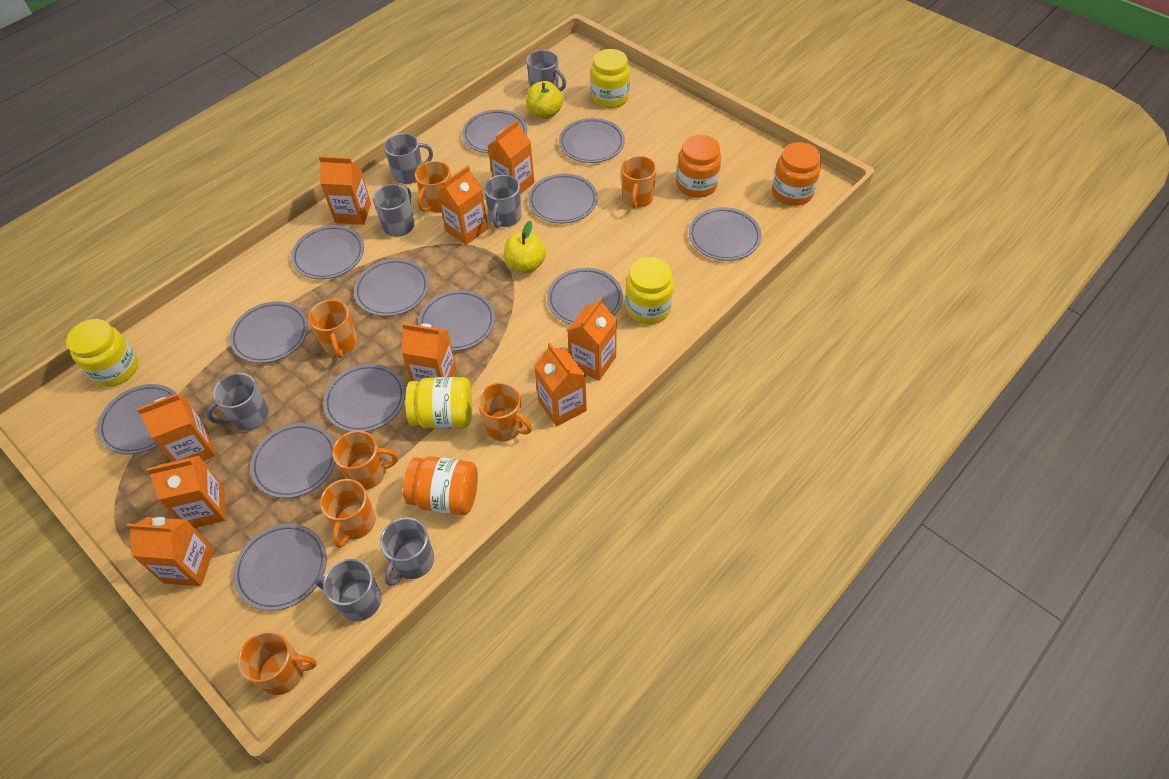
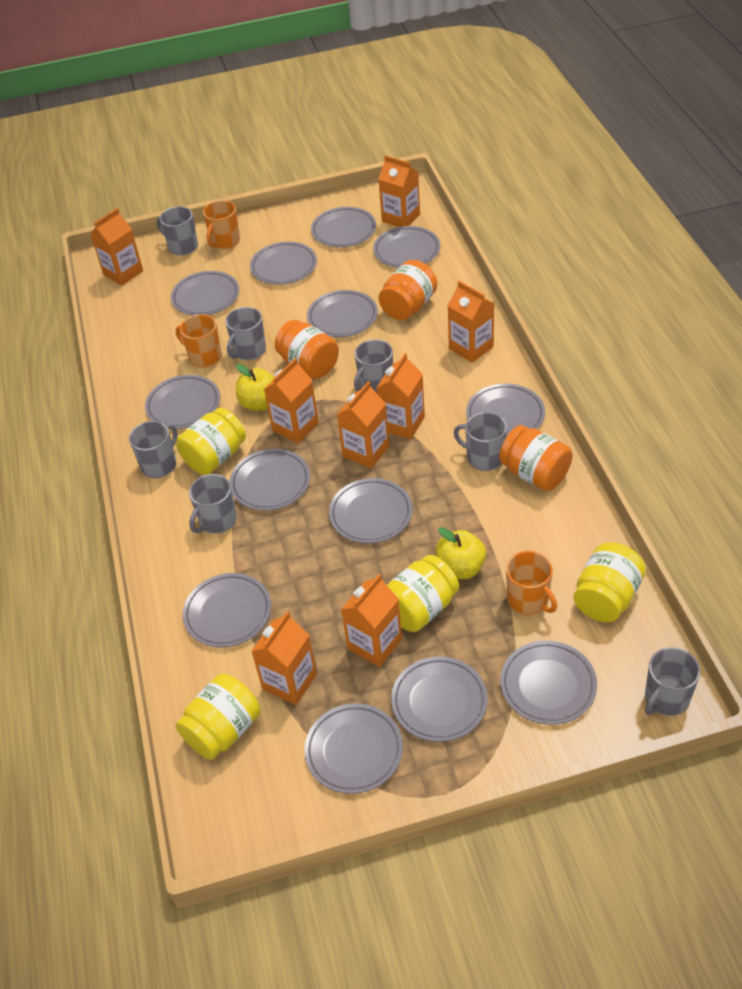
orange carton: [127,517,214,586] [137,394,216,462] [147,456,226,528] [319,156,371,225] [401,323,457,381] [437,166,488,245] [488,120,534,194] [534,343,587,427] [567,297,617,381] = 9 -> [90,208,143,286] [251,611,317,705] [264,358,319,444] [337,381,389,468] [341,574,402,667] [377,353,425,439] [378,155,420,227] [448,281,495,363] = 8
orange mug: [238,631,317,695] [309,300,357,358] [320,479,376,548] [332,430,398,490] [415,161,451,213] [477,383,532,441] [621,156,657,208] = 7 -> [176,314,222,368] [203,200,240,249] [506,551,557,615] = 3

